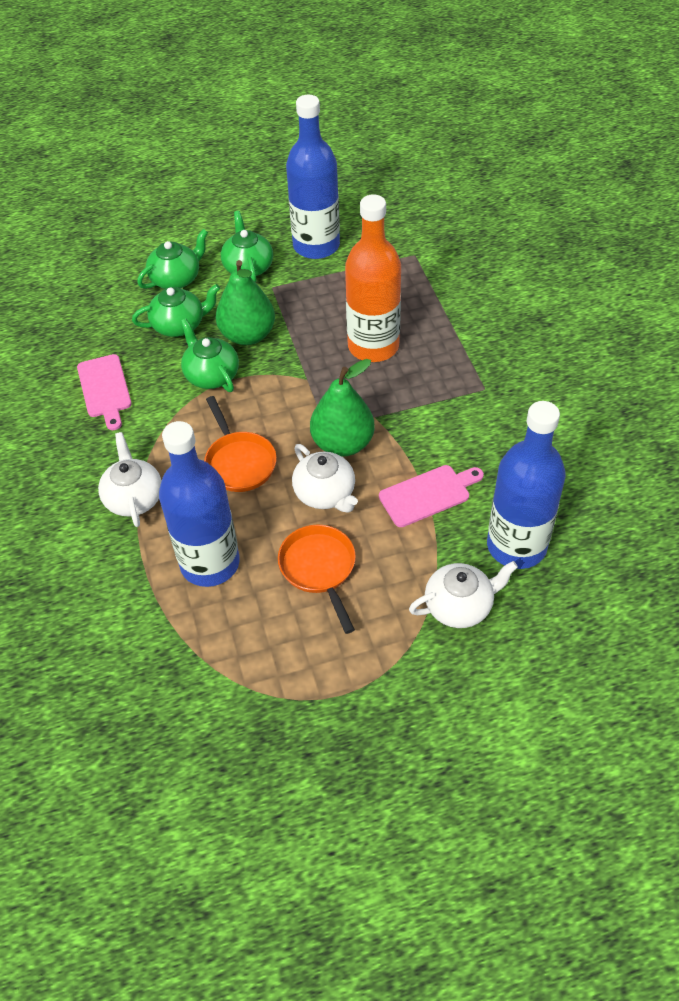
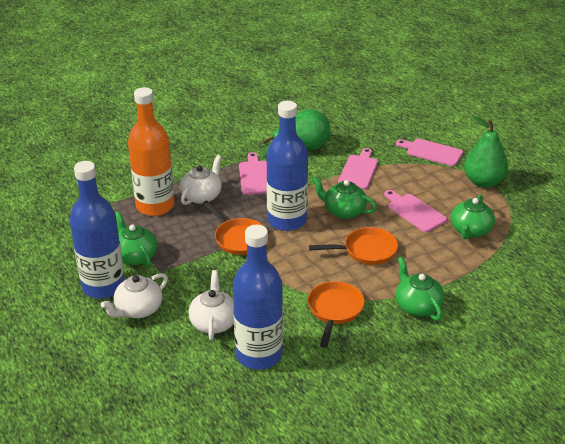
orange pan: [204,396,277,492] [278,525,356,634] = 2 -> [202,201,263,255] [308,281,365,348] [309,227,398,265] = 3
pink cutting board: [77,354,132,430] [379,465,484,527] = 2 -> [239,152,267,195] [338,148,378,190] [384,190,447,232] [396,139,463,166] = 4

